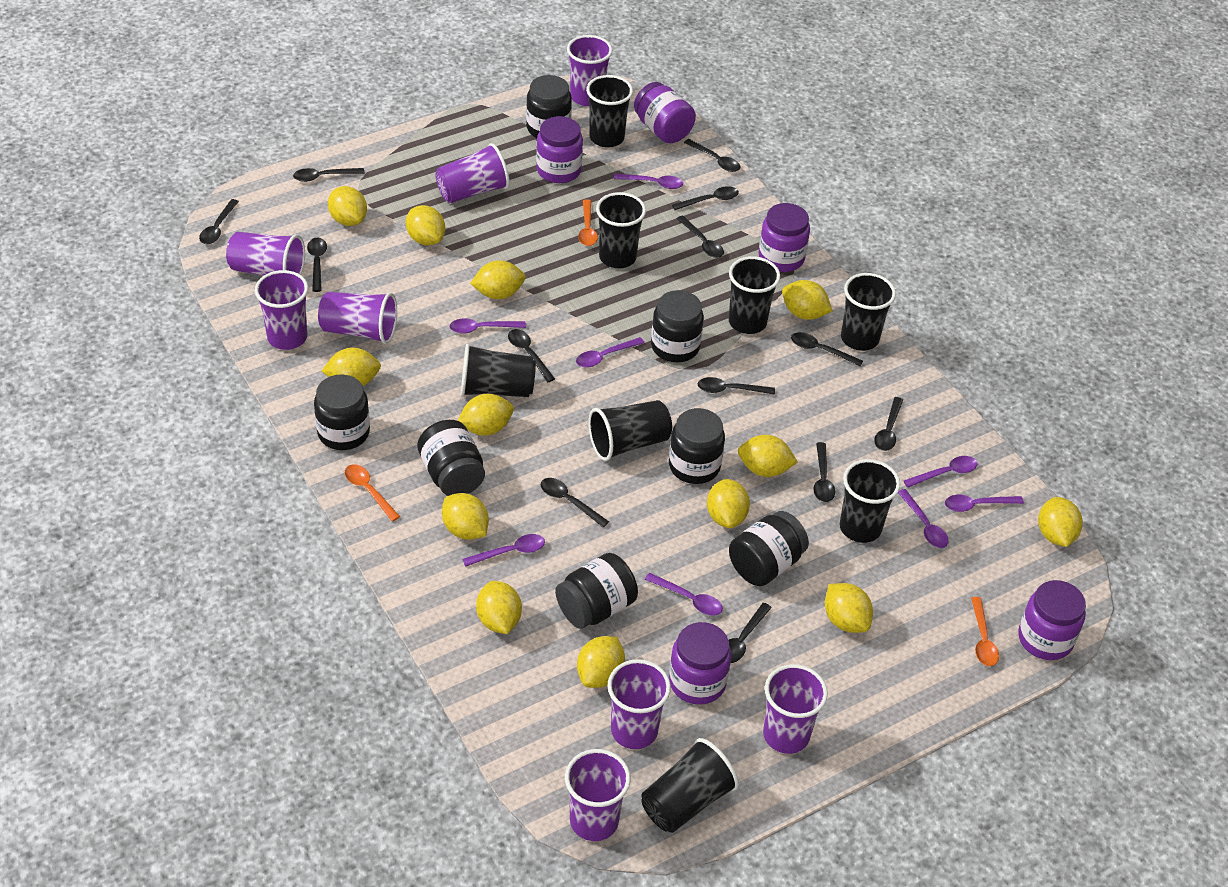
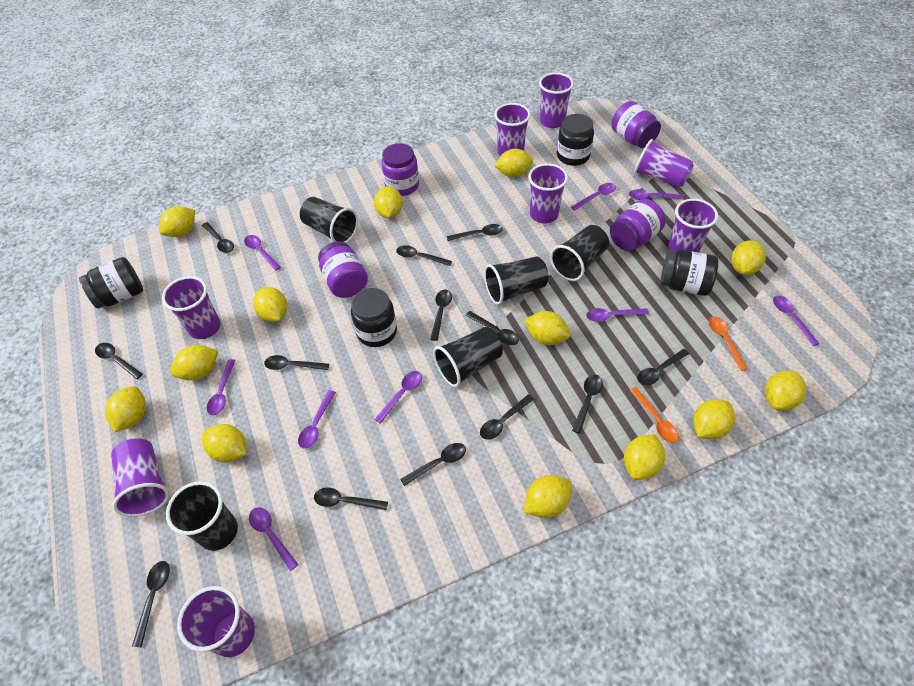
black cup: [461,344,536,397] [586,75,633,148] [588,400,672,461] [596,192,646,268] [642,738,739,833] [729,256,780,334] [840,459,900,543] [841,273,896,351] = 8 -> [166,481,238,551] [300,197,358,243] [433,327,503,387] [484,256,548,305] [550,225,609,281] = 5
black jar: [314,375,370,450] [417,420,485,496] [526,75,572,138] [555,553,638,629] [651,290,704,362] [669,408,725,484] [729,511,809,586] = 7 -> [79,257,143,309] [351,288,397,347] [557,114,594,166] [660,250,718,296] = 4
orange spoon: [345,464,400,521] [578,200,598,246] [971,597,999,666] = 3 -> [630,387,679,443] [709,317,748,371] = 2
purple jar: [536,116,583,183] [634,82,696,143] [669,622,731,705] [758,203,810,272] [1018,580,1086,660] = 5 -> [318,241,368,298] [381,143,419,196] [610,199,666,251] [611,101,661,148] = 4
purple spoon: [450,318,526,334] [462,534,545,567] [576,337,644,368] [614,173,683,189] [645,573,723,615] [898,489,949,548] [904,456,977,488] [945,495,1024,512] = 8 -> [207,359,236,415] [244,235,281,271] [249,507,299,571] [298,390,336,449] [374,371,422,424] [571,183,616,211] [586,308,649,322] [629,189,684,200] [773,296,819,346] = 9

